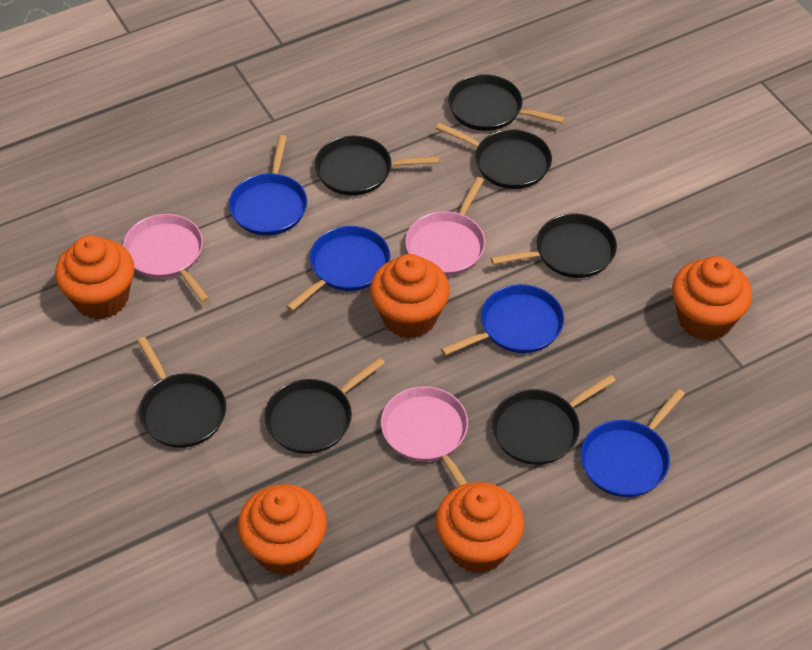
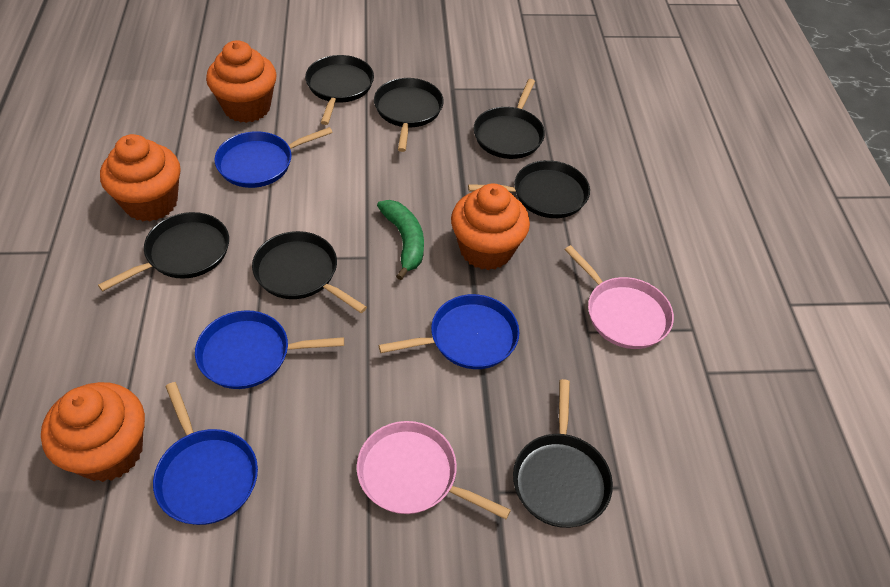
green banana: none = 0 -> [377,200,424,280] = 1
orange cupcake: [55,235,135,319] [238,484,327,575] [370,254,450,339] [435,482,524,573] [672,256,752,341] = 5 -> [41,382,145,482] [100,134,181,222] [206,40,277,123] [451,184,530,270] = 4
pink pan: [123,214,210,303] [381,386,468,486] [405,177,485,276] = 3 -> [357,421,511,519] [565,245,674,349] = 2

